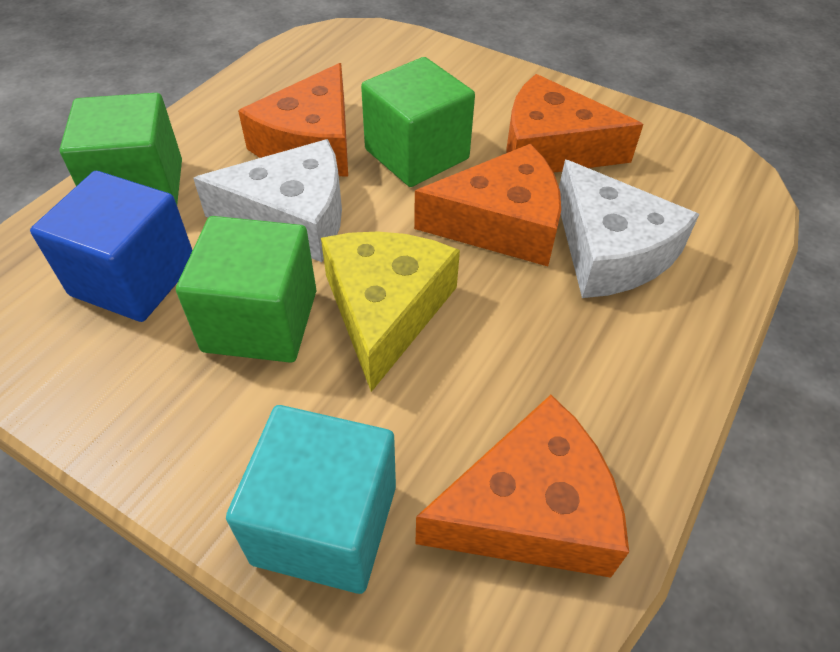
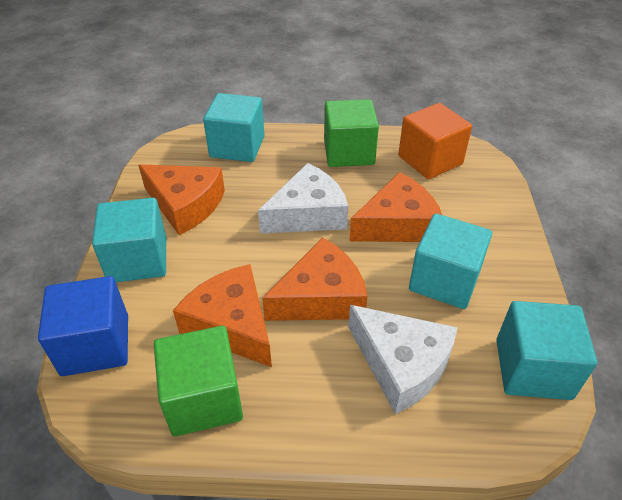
green cube: [60,93,182,205] [176,216,316,363] [361,57,475,187] = 3 -> [154,326,243,436] [324,99,379,167] = 2
orange cube: none = 0 -> [398,103,472,179] = 1
turquoise cube: [226,405,396,594] = 1 -> [92,198,166,282] [203,93,265,162] [409,213,492,309] [496,301,597,400] = 4
yellow cheese: [321,231,460,392] = 1 -> none = 0

